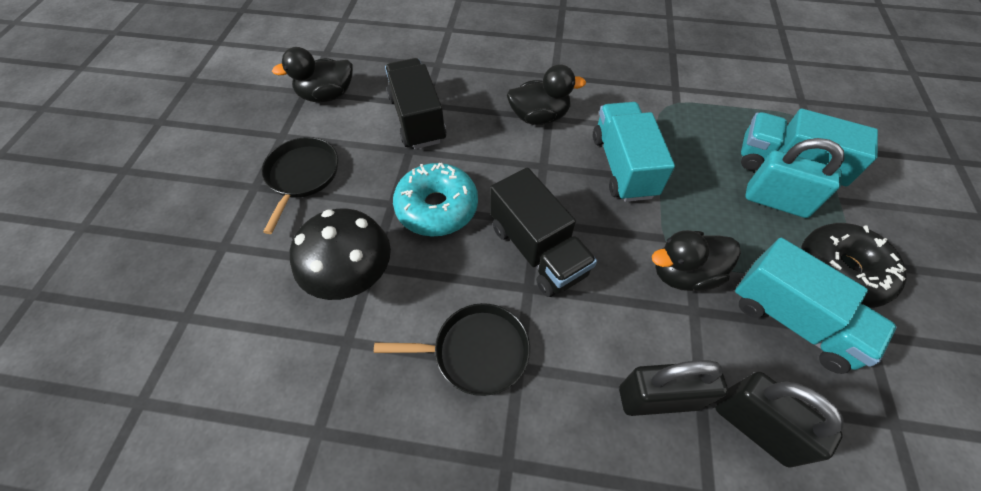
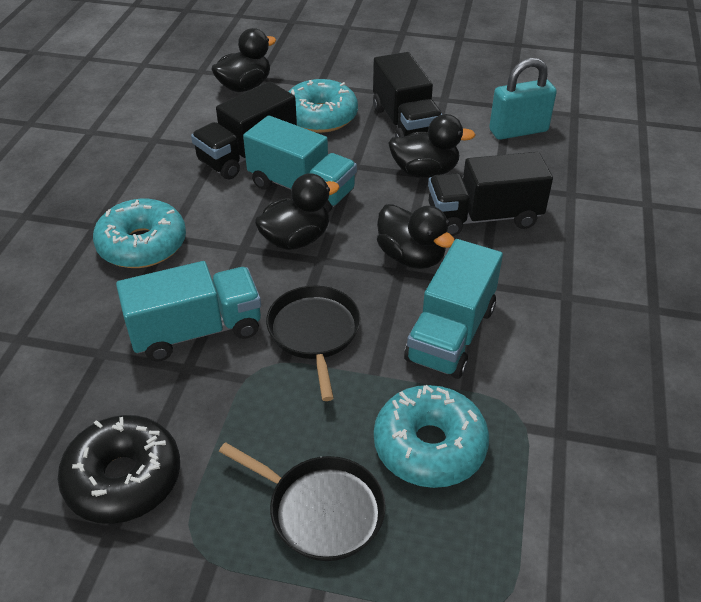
black duck: [272,47,353,102] [507,64,586,125] [652,230,741,291] = 3 -> [211,28,276,92] [255,173,340,250] [377,204,454,269] [388,114,476,178] = 4
black mushroom: [290,208,391,300] = 1 -> none = 0
black padlock: [619,360,728,416] [716,372,844,468] = 2 -> none = 0
black truck: [385,58,446,149] [490,167,597,297] = 2 -> [191,81,297,179] [373,52,442,137] [428,152,553,236] = 3
turquoise donut: [393,163,478,236] = 1 -> [93,199,186,268] [288,79,358,133] [374,385,489,488] = 3

